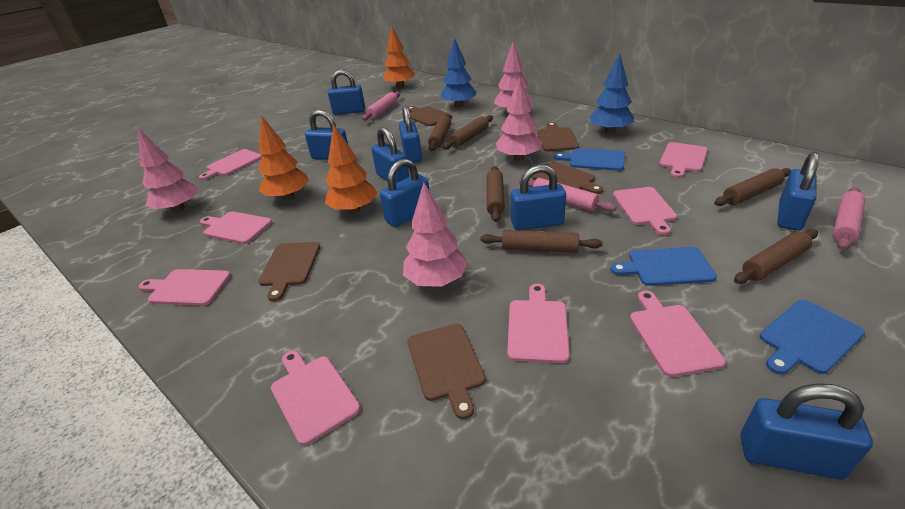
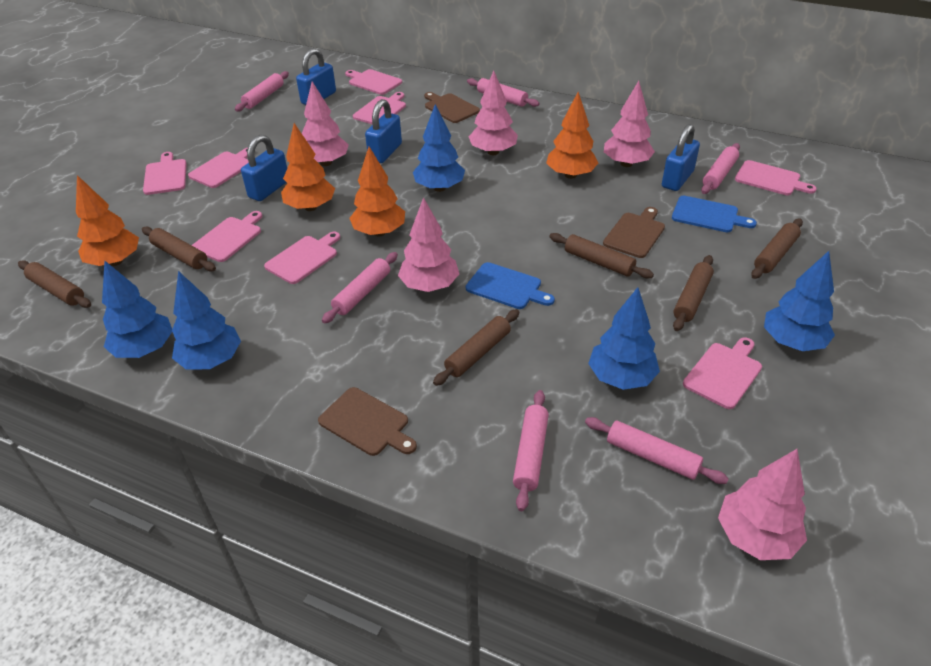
blue cutting board: [554,148,625,171] [610,247,717,286] [760,300,865,375] = 3 -> [466,262,555,309] [672,196,757,233] = 2
blue padlock: [305,110,348,160] [328,70,365,115] [371,127,409,183] [380,159,430,227] [399,105,422,163] [511,165,566,230] [741,383,873,480] [778,152,819,231] = 8 -> [241,135,287,201] [296,48,336,105] [365,99,402,163] [662,124,700,191] = 4
blue tree: [440,38,477,108] [589,54,634,134] = 2 -> [102,261,172,358] [172,271,241,370] [413,104,465,192] [588,287,660,390] [764,251,835,351] = 5
brown cutting board: [258,242,320,301] [407,324,486,419] [408,106,452,126] [531,162,603,194] [537,122,579,152] = 5 -> [318,387,417,456] [424,92,480,123] [603,207,665,258] = 3
orange tree: [258,115,309,200] [325,124,377,214] [383,26,415,88] = 3 -> [76,175,139,266] [281,123,335,211] [349,147,405,236] [546,92,598,179] = 4
pink rolling pin: [362,91,400,121] [519,178,616,212] [832,187,865,250] = 3 -> [235,71,289,112] [322,252,398,324] [467,78,540,107] [513,390,549,511] [585,417,729,484] [701,143,740,194] = 6
pink tree: [138,128,198,212] [403,183,468,287] [494,42,533,107] [496,77,543,161] = 4 -> [302,82,349,166] [398,197,459,292] [469,71,518,155] [604,81,655,167] [718,449,807,560] = 5

